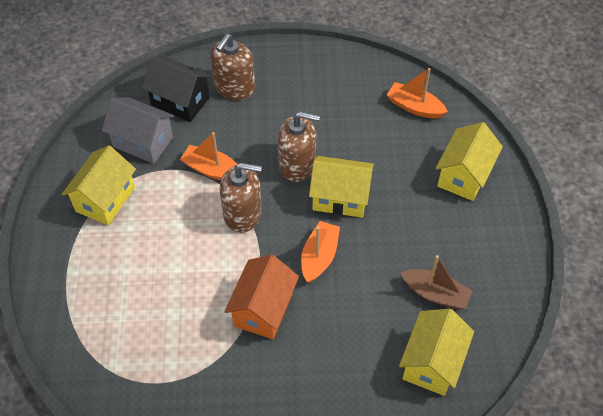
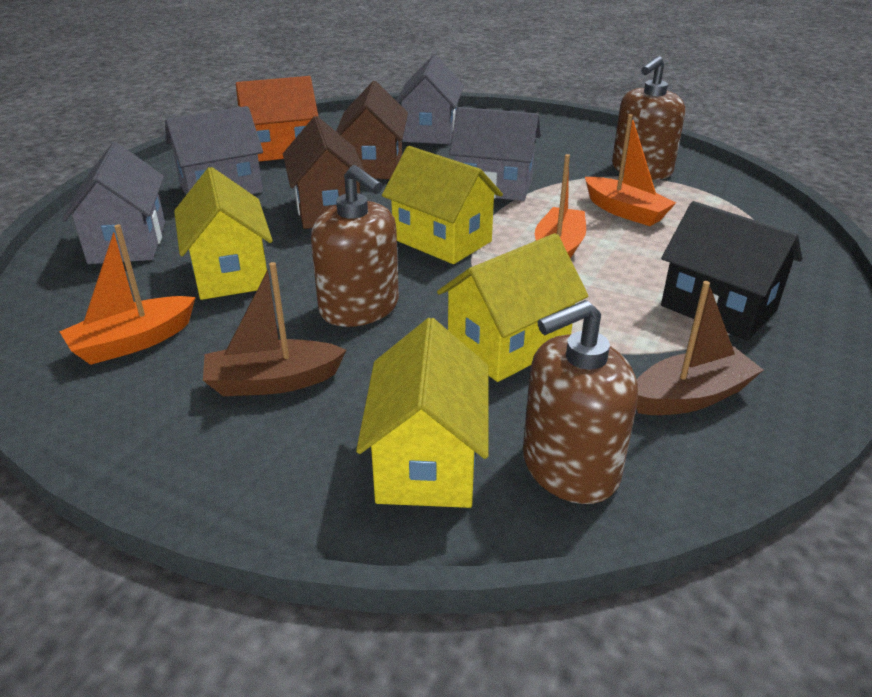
brown boat: [400,255,473,309] = 1 -> [203,262,346,396] [636,281,763,415] = 2
brown house: none = 0 -> [283,116,365,229] [336,81,408,179] = 2
grey house: [102,97,174,164] = 1 -> [62,142,165,264] [165,106,263,195] [396,55,464,144] [449,107,541,201] = 4

